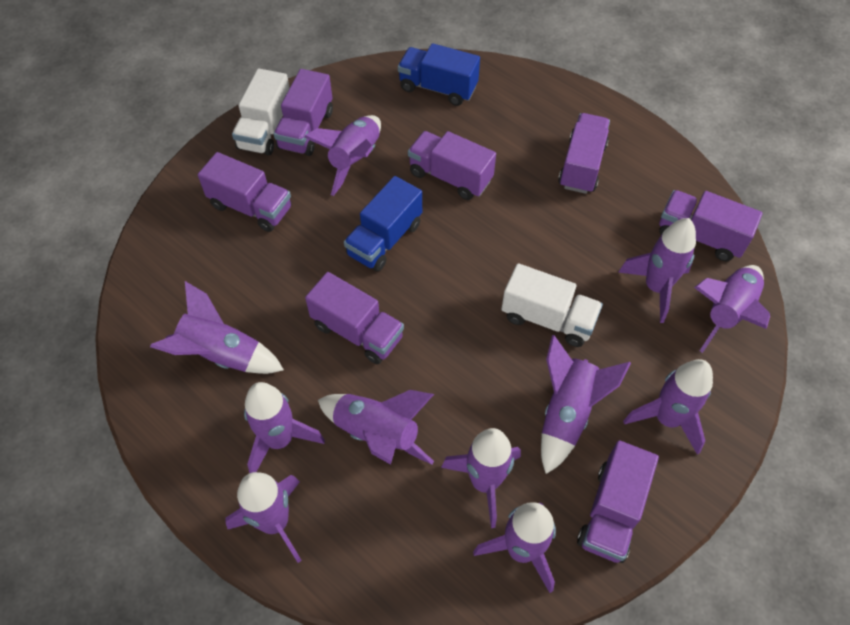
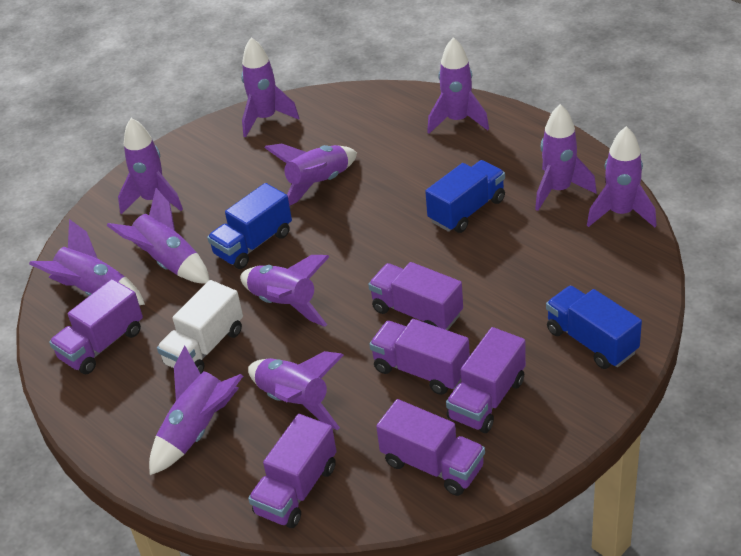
blue truck: [344,176,422,271] [398,43,480,106] = 2 -> [207,183,292,269] [425,160,505,233] [546,286,642,369] = 3
purple truck: [198,152,292,232] [274,69,333,156] [305,272,404,364] [408,131,496,200] [558,113,610,194] [577,440,659,563] [659,190,762,261] = 7 -> [49,279,143,374] [248,414,337,528] [368,262,463,330] [369,319,470,395] [376,399,485,496] [446,327,526,433] = 6
white truck: [232,69,290,156] [501,263,603,347] = 2 -> [157,280,243,374] = 1

